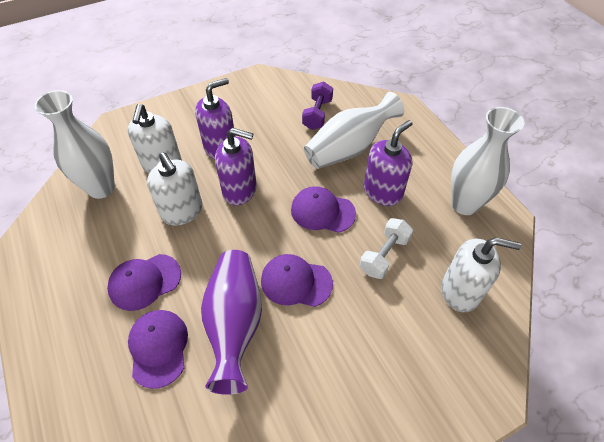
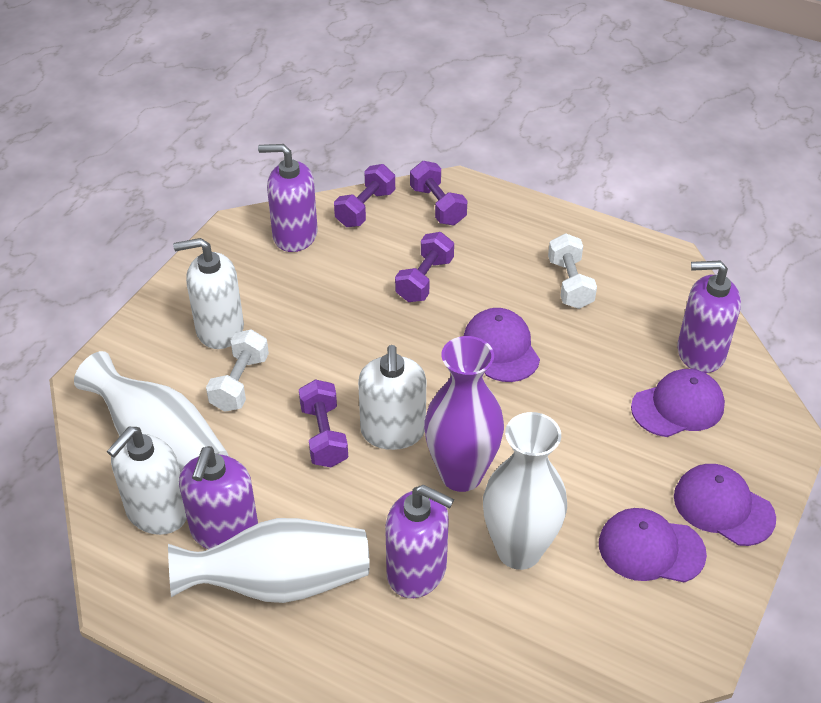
purple dumbbell: [302,81,333,130] = 1 -> [299,379,348,467] [334,164,395,227] [395,232,454,302] [410,161,467,225] = 4
purple soap dispenser: [195,78,236,159] [215,128,257,205] [364,120,413,206] = 3 -> [179,446,258,549] [258,144,318,252] [385,485,454,598] [677,260,741,373] = 4
white dumbbell: [360,218,413,279] = 1 -> [206,329,269,412] [548,233,597,309] = 2

